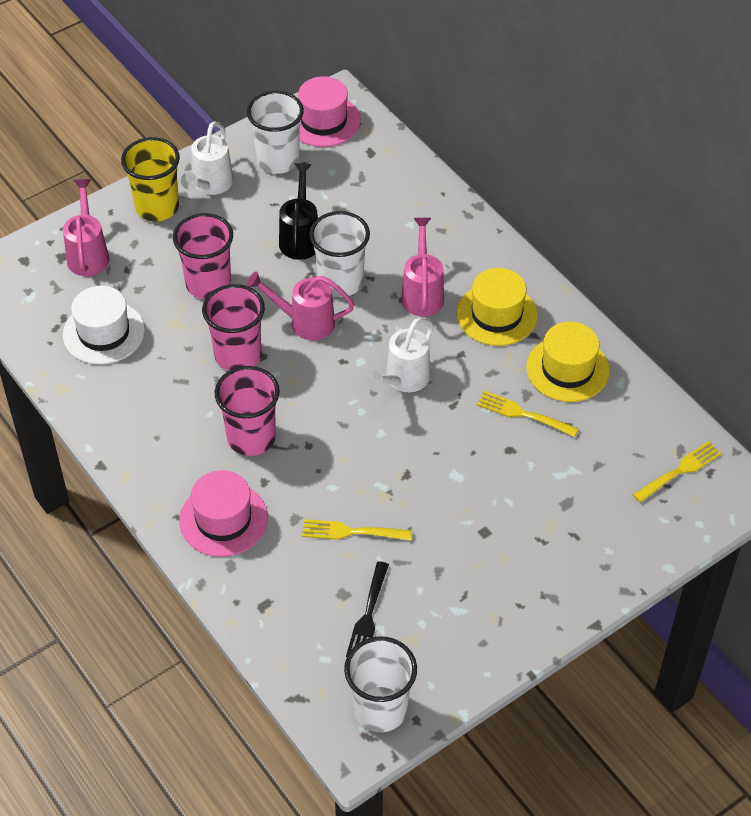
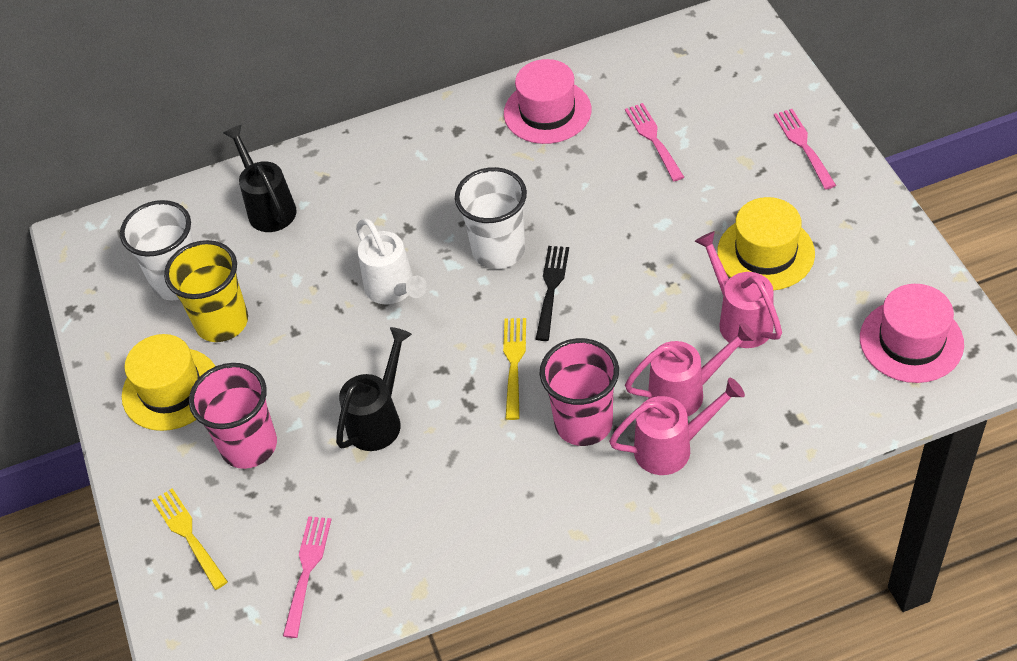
black watering can: [279,163,318,260] = 1 -> [223,125,297,232] [336,327,412,451] = 2
pink cup: [173,213,233,299] [202,284,265,371] [215,366,280,456] = 3 -> [189,363,277,469] [540,338,619,446] = 2
pink fork: none = 0 -> [283,516,332,638] [625,103,684,181] [774,109,836,190] = 3
white cup: [247,91,304,174] [309,211,370,297] [344,636,417,732] = 3 -> [120,200,193,301] [455,167,527,269] = 2
white hat: [63,286,145,365] = 1 -> none = 0
white watering can: [181,121,233,195] [365,317,434,392] = 2 -> [356,218,427,305] = 1
yellow fork: [302,519,412,541] [477,391,579,437] [633,441,722,503] = 3 -> [152,488,228,590] [503,318,526,420] = 2

